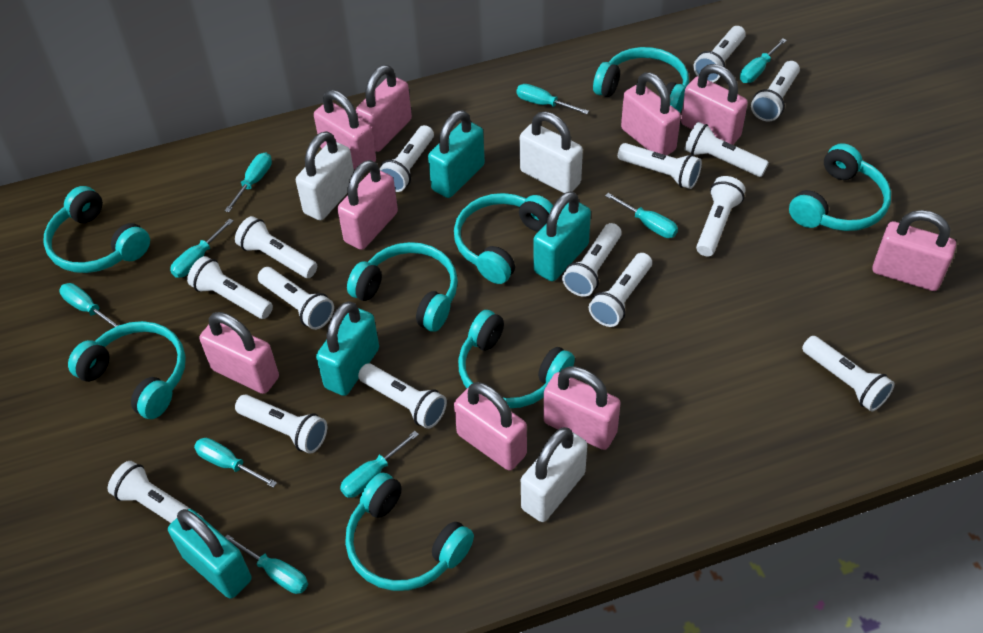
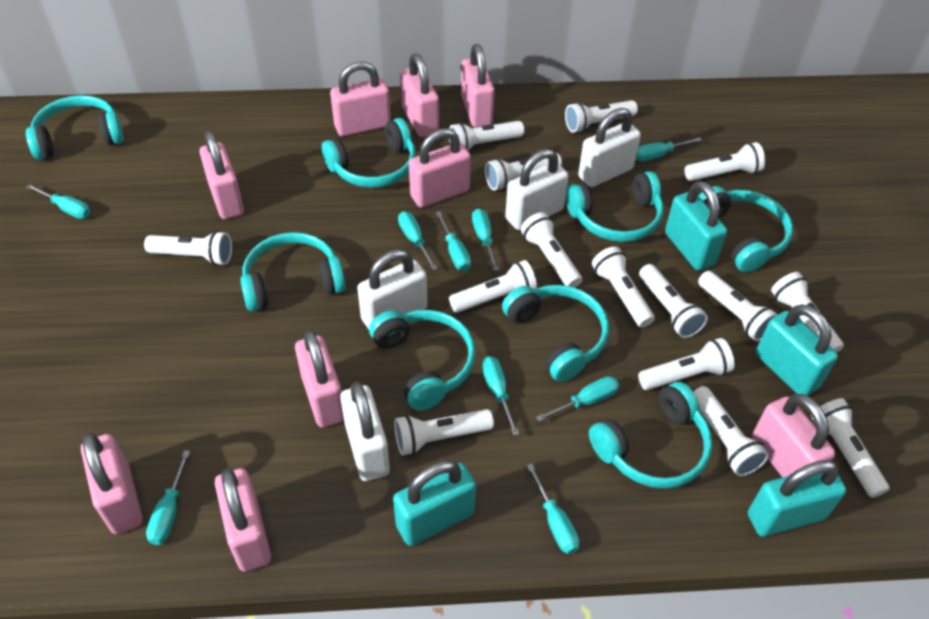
white padlock: [296,131,354,221] [520,112,583,193] [521,427,587,522] = 3 -> [340,381,390,481] [357,249,427,329] [505,149,569,230] [578,108,641,187] = 4

